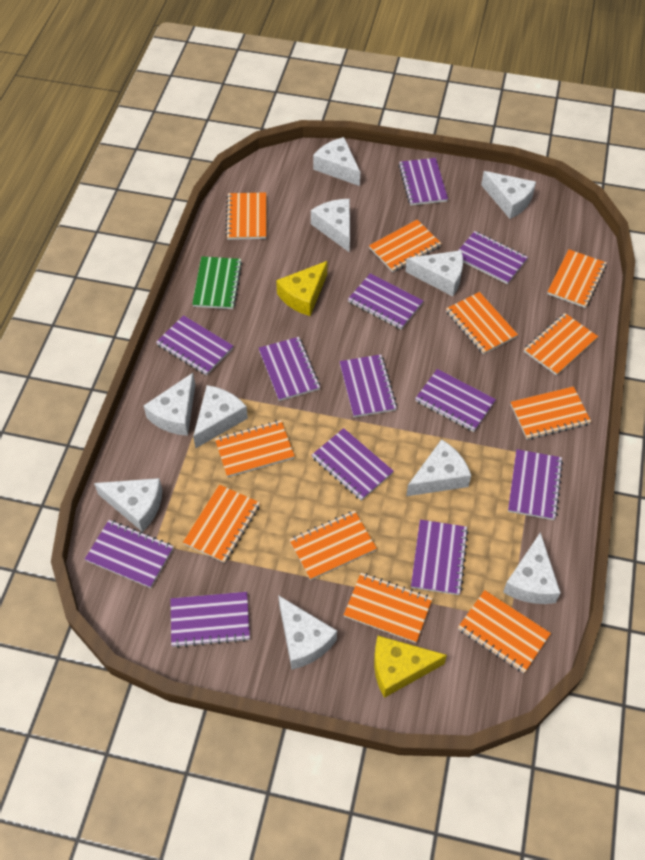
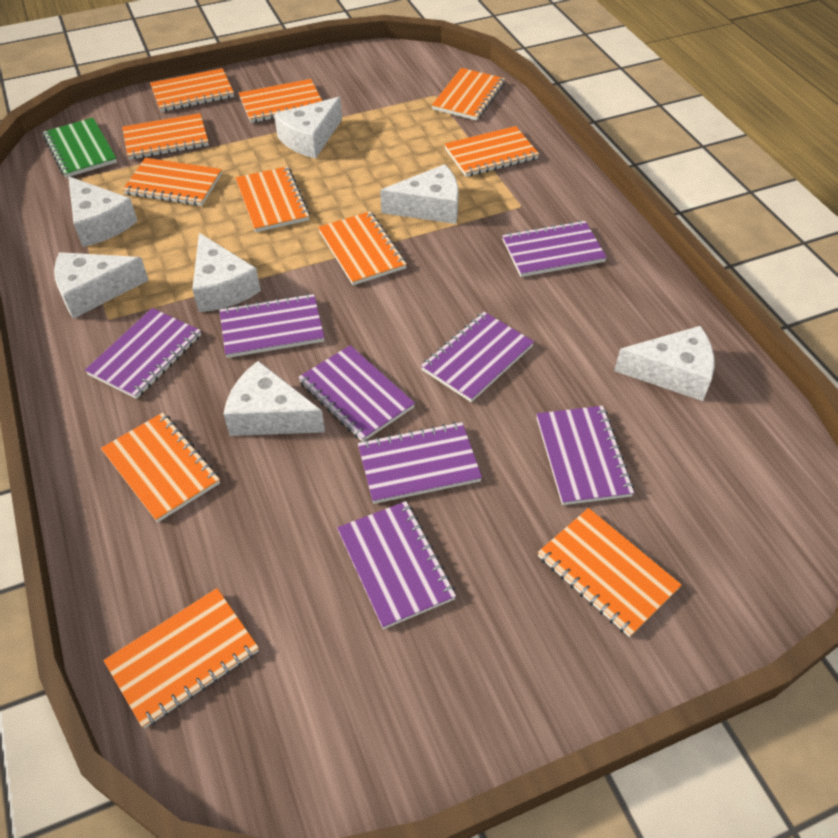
purple notebook: [85,520,174,588] [156,315,233,376] [170,592,250,648] [259,337,320,401] [312,428,394,501] [339,354,397,417] [348,273,423,329] [399,158,448,206] [411,520,468,595] [415,369,496,432] [458,231,528,284] [508,449,563,520] = 12 -> [85,308,201,399] [219,294,324,358] [298,345,415,442] [337,501,456,629] [358,422,482,504] [421,312,534,402] [502,220,607,277] [536,406,634,505] = 8
white cheese: [94,478,162,532] [144,373,195,436] [193,385,248,448] [278,595,337,670] [311,199,350,253] [313,137,360,186] [405,250,463,296] [406,439,471,496] [481,171,536,219] [503,532,560,604] = 10 -> [54,252,149,319] [68,176,138,247] [192,233,261,312] [223,361,325,436] [274,97,342,159] [380,164,459,224] [614,326,714,401] = 7
yellow cheese: [276,261,327,316] [374,636,447,698] = 2 -> none = 0

